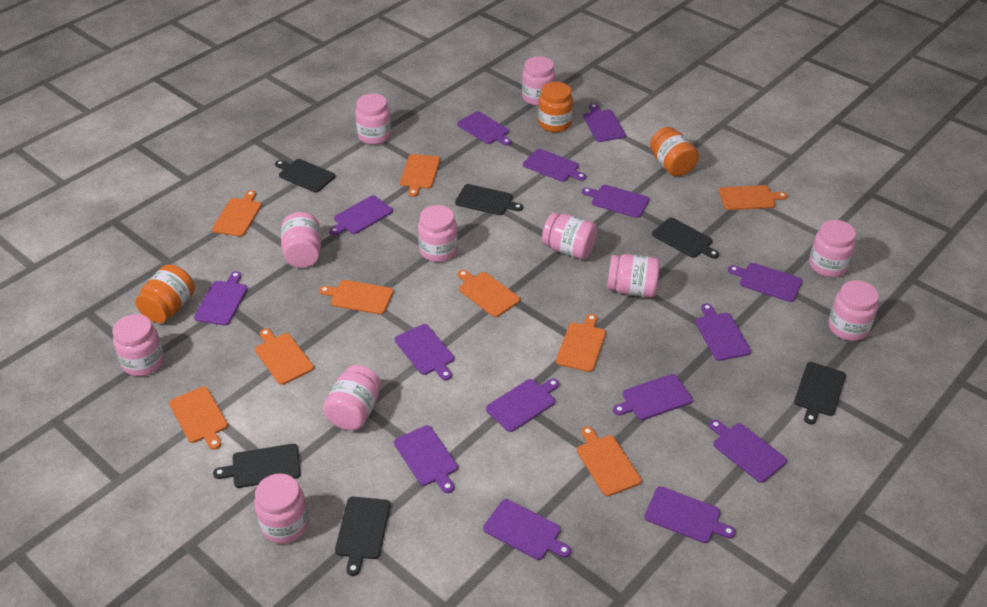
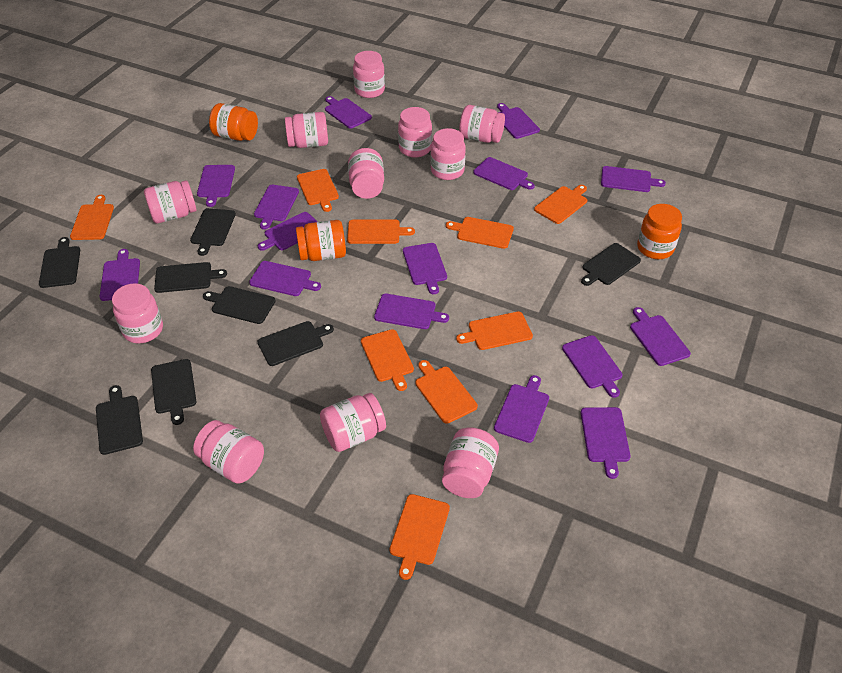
black cutting board: [213,444,301,488] [275,159,336,192] [335,497,391,576] [455,184,523,215] [652,218,719,259] [794,362,846,425] = 6 -> [39,237,80,288] [96,385,143,455] [151,359,197,425] [154,262,227,293] [190,208,236,256] [203,286,276,324] [257,321,334,366] [581,243,641,286] = 8

